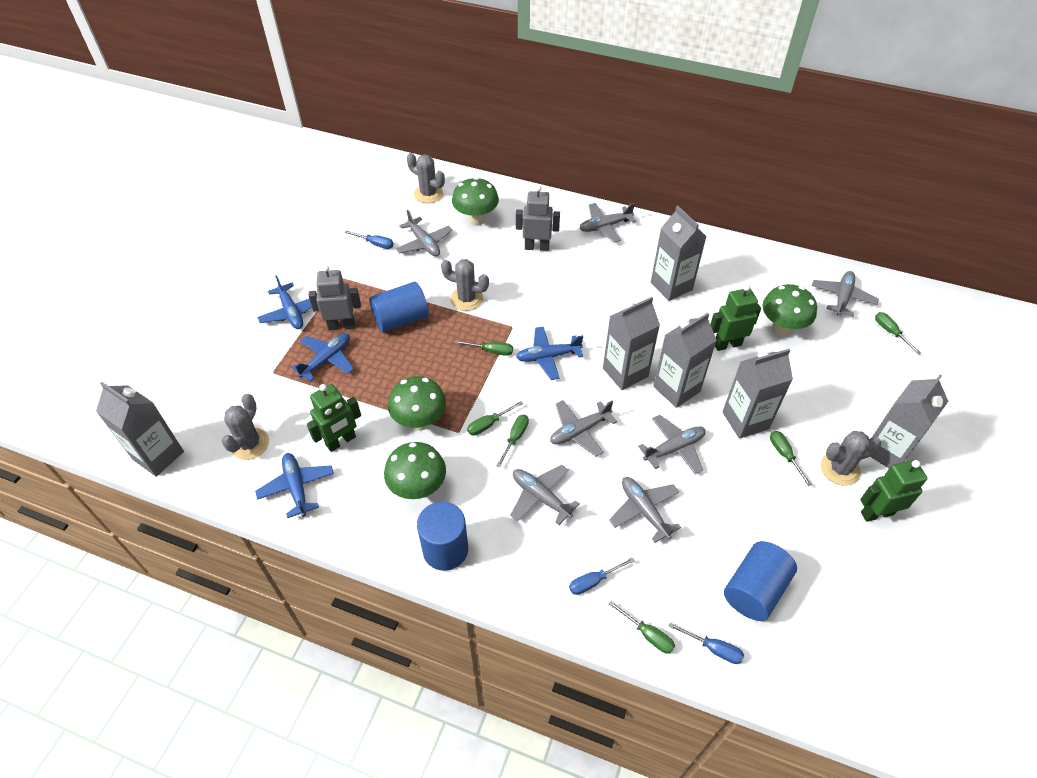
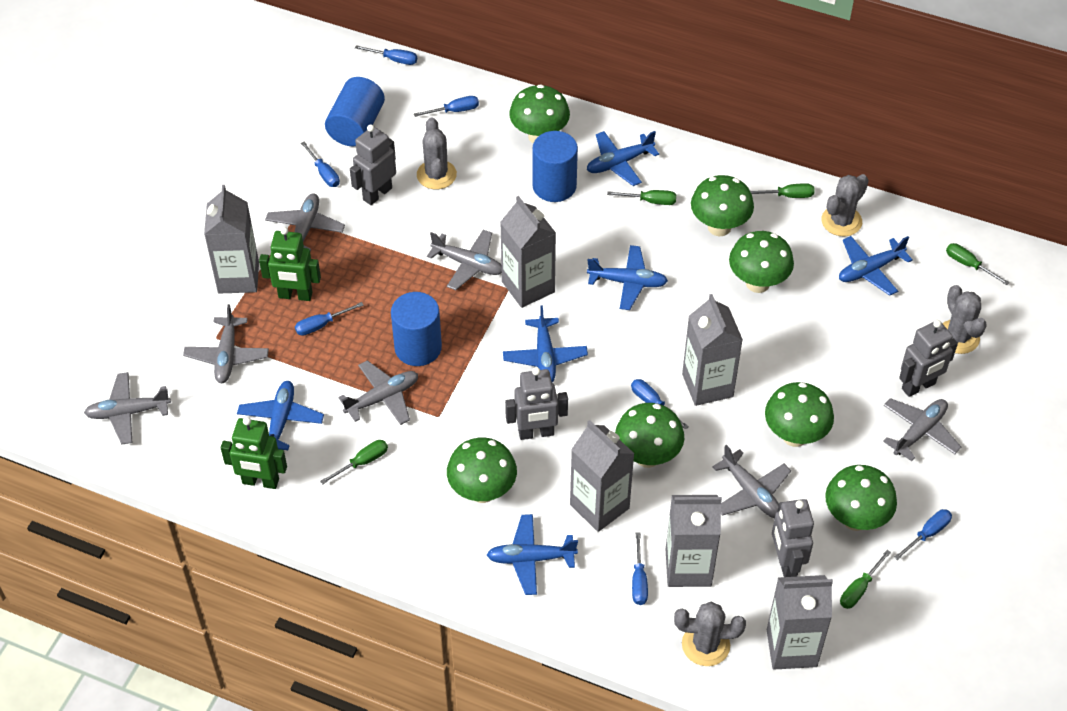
blue plane: [255,453,334,518] [257,275,312,329] [291,334,354,381] [516,327,583,380] = 4 -> [237,381,324,450] [487,514,578,595] [503,305,588,383] [587,131,659,186] [587,245,668,310] [839,236,913,296] = 6
blue screwdriver: [345,231,394,249] [569,557,635,595] [668,622,744,664] = 3 -> [295,302,364,336] [301,142,340,187] [355,45,417,65] [414,96,479,117] [631,379,689,430] [632,533,648,605] [894,509,952,560] = 7
green mushroom: [384,442,446,499] [388,376,446,431] [452,177,499,226] [763,284,817,336] = 4 -> [447,438,517,503] [509,84,570,143] [615,403,684,468] [691,175,754,236] [729,231,794,293] [765,382,834,447] [825,465,897,531] = 7
green robot: [307,384,361,452] [710,284,761,351] [860,460,927,522] = 3 -> [221,417,287,489] [259,227,321,301] = 2
green screwdriver: [455,340,513,356] [467,401,523,436] [496,415,529,467] [609,601,675,654] [770,431,812,486] [875,312,921,355] = 6 -> [320,440,388,485] [607,190,676,205] [750,183,815,198] [840,550,891,609] [946,243,1010,285] = 5
grey robot: [309,265,361,330] [516,185,560,251] = 2 -> [350,125,396,205] [505,367,568,440] [772,499,814,577] [899,320,958,397] = 4

